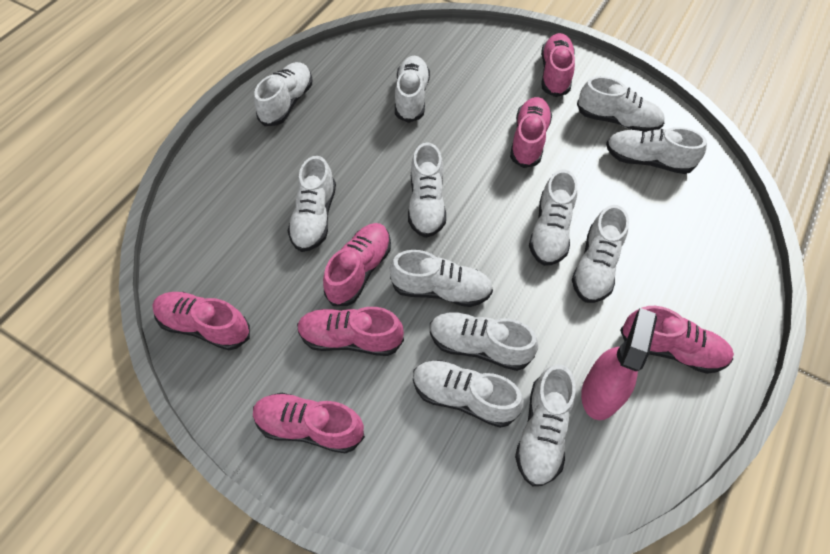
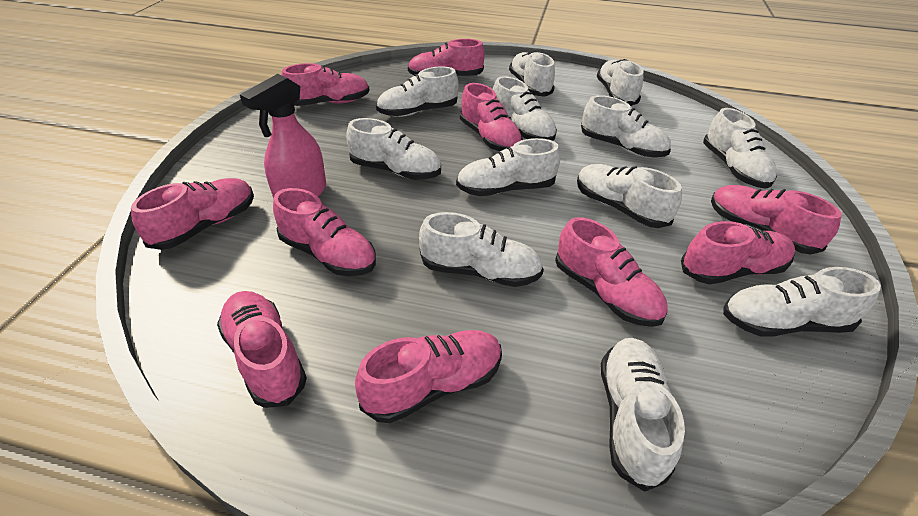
pink shoe: [152,292,250,350] [253,393,365,453] [297,307,404,356] [323,223,391,306] [510,97,552,168] [541,33,575,97] [620,306,734,374] = 7 -> [131,178,254,250] [217,291,307,408] [273,188,376,276] [282,63,370,106] [355,330,502,423] [408,39,485,76] [460,83,523,151] [555,217,668,327] [681,221,795,284] [711,185,842,254] = 10

